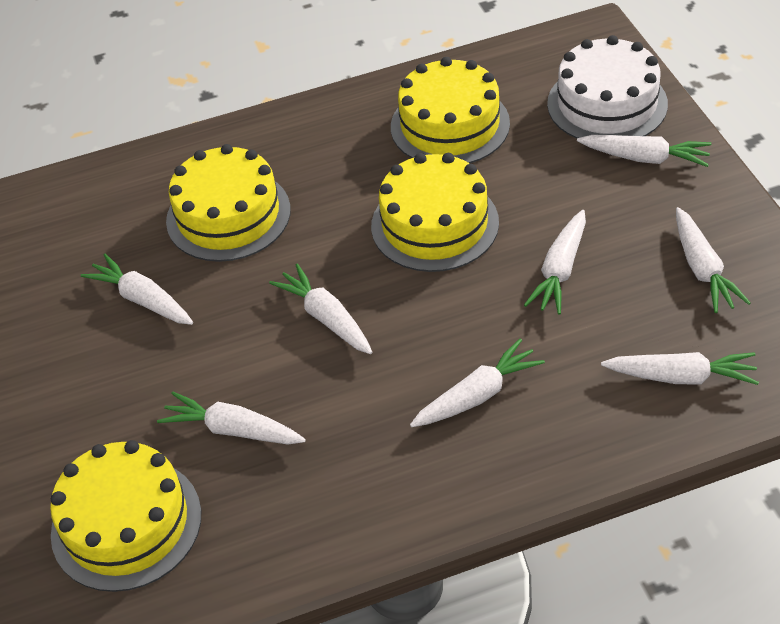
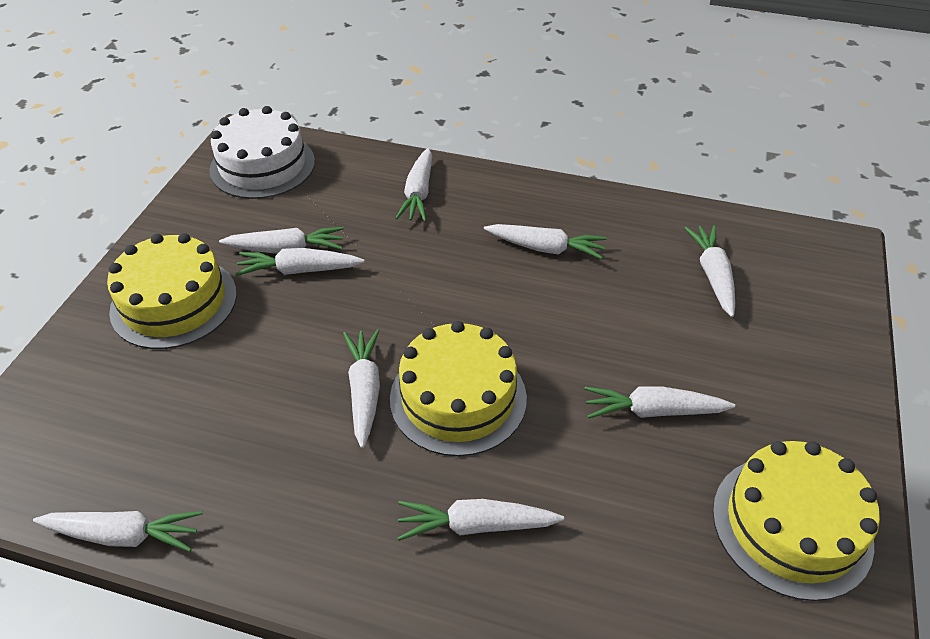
white carrot: [81,254,193,325] [157,391,306,444] [269,263,372,354] [410,339,545,427] [524,210,586,314] [577,135,711,167] [601,352,759,385] [676,207,751,313] = 8 -> [33,511,202,552] [219,227,344,254] [235,248,365,276] [343,329,380,448] [395,148,432,221] [398,499,564,541] [484,224,607,260] [584,386,735,419] [684,225,735,317] = 9
yellow cake: [50,440,201,592] [166,144,291,262] [371,153,499,272] [391,57,510,163] = 4 -> [107,233,237,349] [390,321,527,456] [713,441,880,601] = 3

